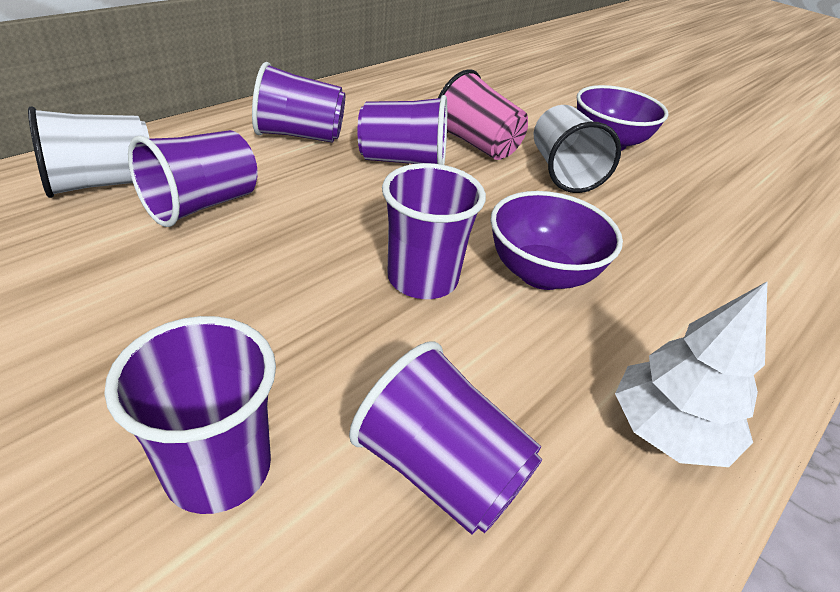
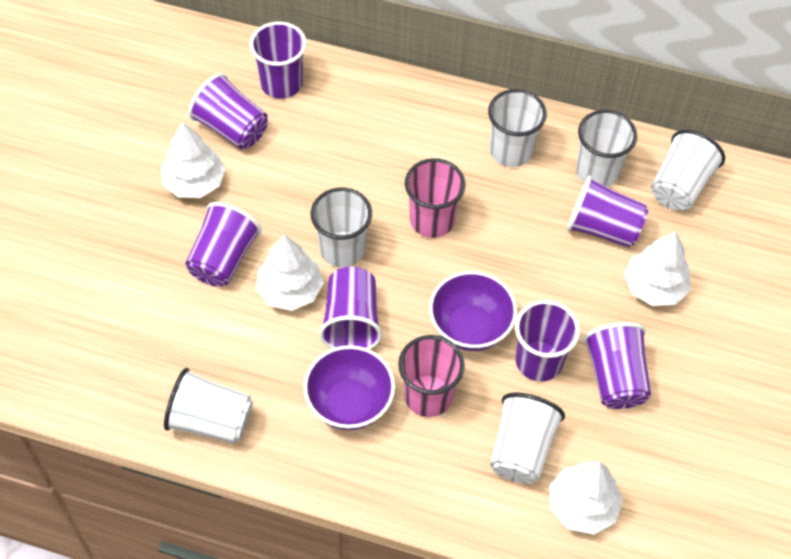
pink cup: [438,69,528,160] = 1 -> [398,335,465,417] [405,158,466,238] = 2
purple cup: [104,316,276,514] [128,130,258,227] [252,62,345,143] [349,342,542,535] [358,95,447,165] [382,163,486,299] = 6 -> [185,202,262,287] [188,73,268,149] [250,22,307,99] [319,267,382,350] [515,300,580,381] [567,176,648,247] [583,322,651,409] = 7
white cup: [28,106,150,198] [534,105,621,193] = 2 -> [164,368,253,444] [311,188,372,267] [488,89,547,167] [490,393,565,484] [576,110,637,187] [651,130,725,211] = 6
white tree: [615,282,767,467] = 1 -> [161,122,225,198] [256,234,324,311] [549,461,623,534] [624,231,691,306] = 4

